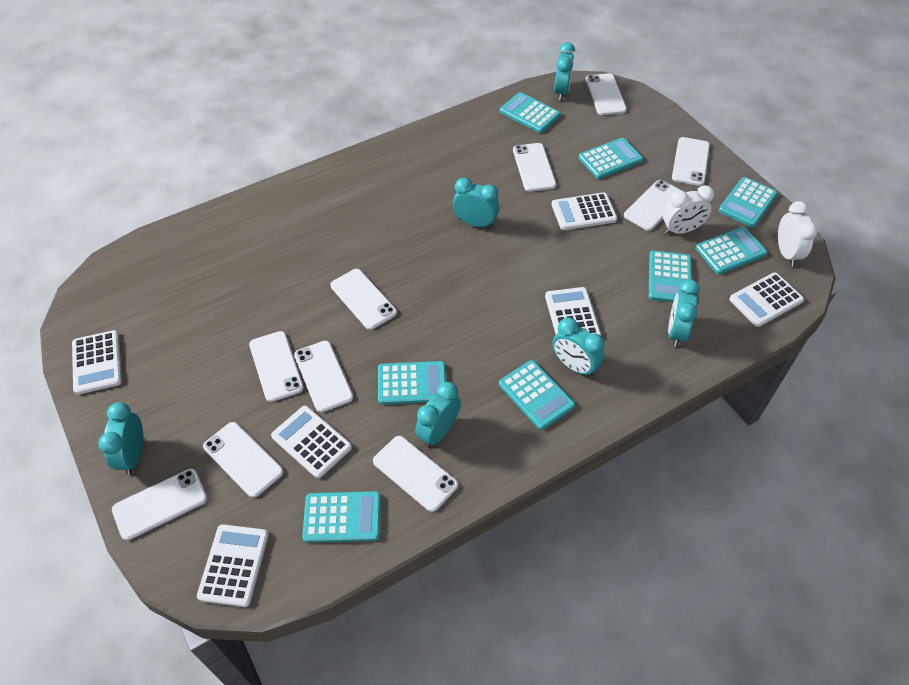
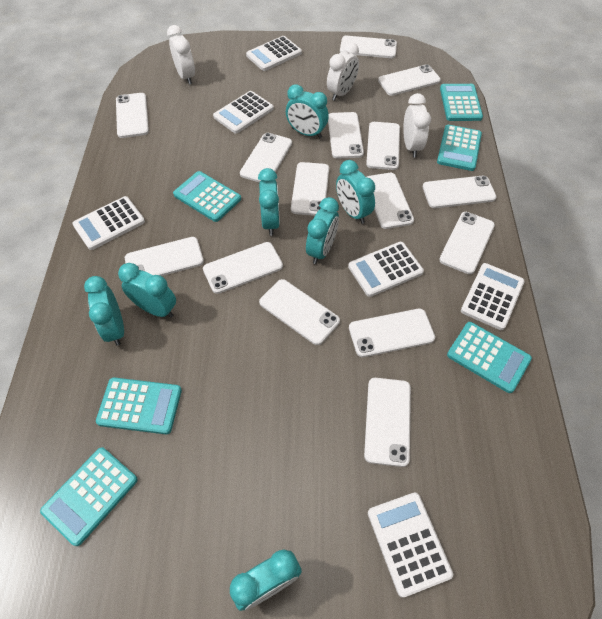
turquoise calculator: [302,491,381,543] [378,361,446,405] [499,360,575,430] [500,92,561,133] [579,138,643,179] [649,251,692,302] [695,227,767,274] [719,177,777,227] = 8 -> [40,447,138,546] [96,377,182,434] [173,171,241,222] [437,125,482,171] [440,84,483,121] [447,322,532,393] = 6
turquoise clock: [98,402,143,475] [415,382,461,448] [453,178,499,229] [552,318,605,377] [554,42,575,100] [668,279,700,347] = 6 -> [84,276,124,346] [118,263,176,318] [230,549,302,611] [258,168,280,236] [286,84,329,138] [306,197,339,264] [336,160,375,224] = 7
white clock: [663,185,714,234] [778,201,818,266] = 2 -> [167,25,195,84] [327,42,359,101] [403,93,431,157] = 3
white phone: [112,469,207,540] [203,422,283,498] [249,331,304,402] [294,341,353,412] [330,269,397,330] [373,436,458,512] [513,143,556,192] [585,73,627,115] [624,180,682,231] [672,137,710,186] = 10 -> [116,93,149,138] [125,237,204,276] [203,242,283,294] [240,133,292,183] [259,279,340,345] [291,162,329,216] [328,112,364,159] [340,36,397,58] [349,309,435,357] [364,378,411,467] [366,122,400,170] [367,173,414,229] [378,64,441,96] [423,176,496,208] [439,212,495,274] = 15

